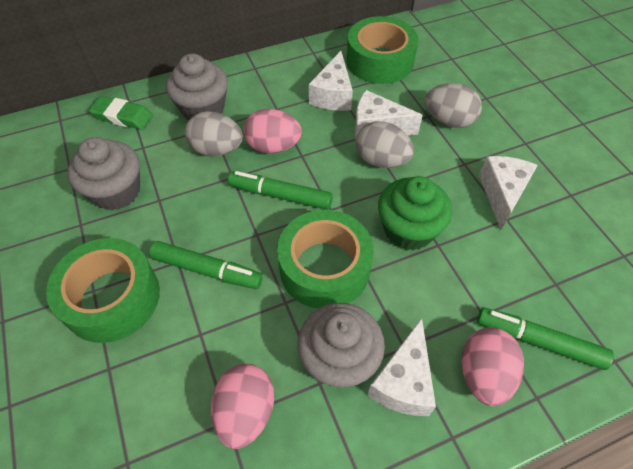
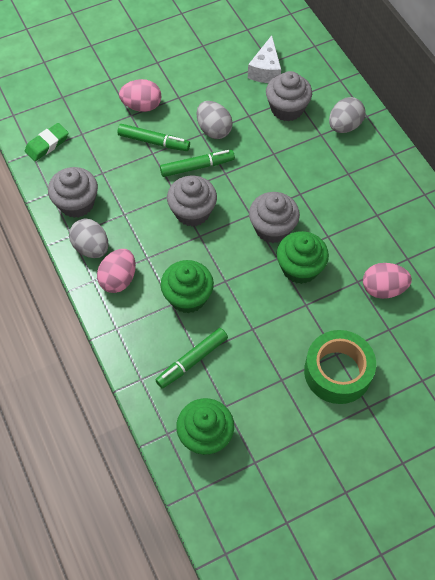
green cupcake: [378,176,452,251] = 1 -> [161,260,214,313] [176,398,234,455] [277,231,329,284] = 3
green tape: [46,238,160,343] [277,210,374,309] [346,16,418,84] = 3 -> [304,330,376,404] = 1
grey cupcake: [67,137,140,210] [166,53,228,120] [298,303,385,388] = 3 -> [48,167,98,218] [167,176,217,226] [249,192,300,243] [266,71,312,121] = 4
white cheese: [309,51,353,111] [355,90,423,140] [367,318,436,416] [479,156,538,230] = 4 -> [248,35,281,83] = 1

